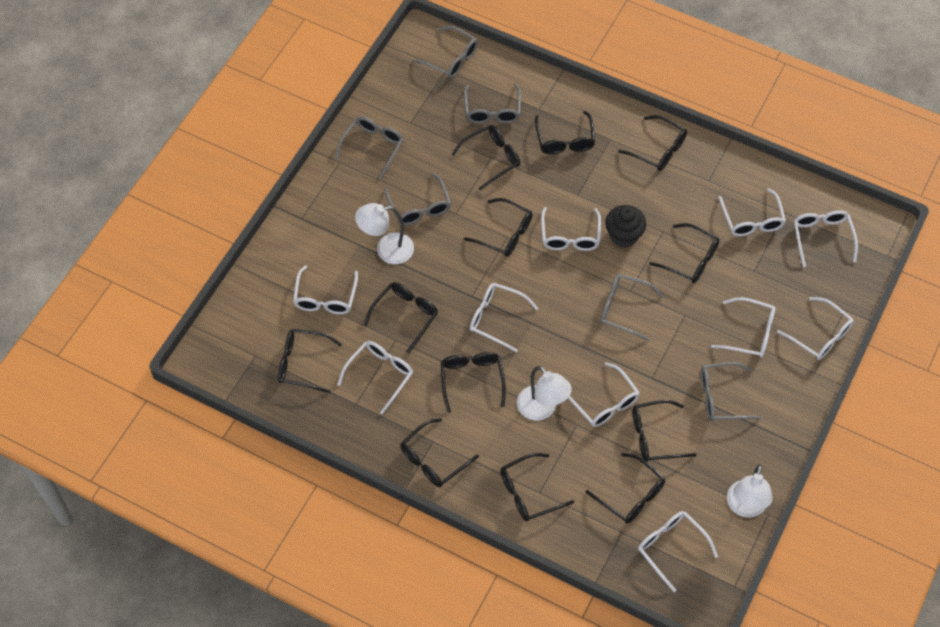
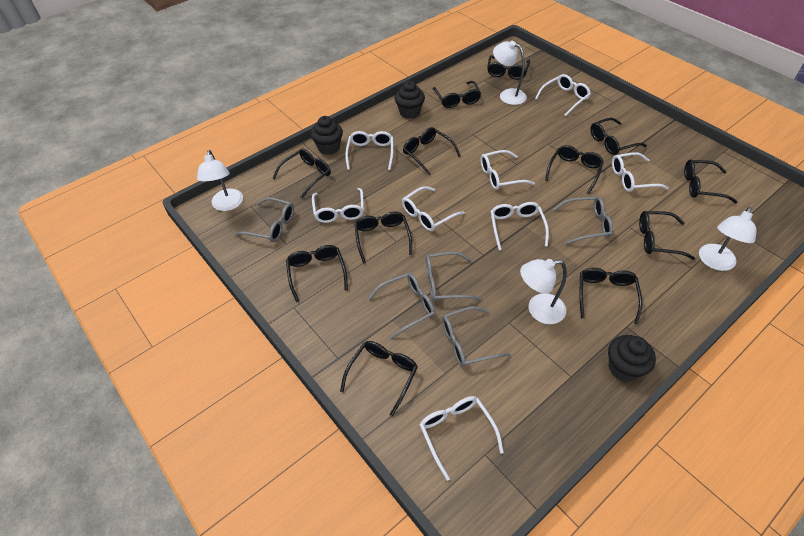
black cupcake: [605,205,646,248] = 1 -> [311,116,343,155] [395,81,425,119] [608,335,656,382] = 3
grey glasses: [335,116,404,180] [384,173,451,225] [412,26,478,78] [464,84,521,124] [600,274,664,341] [701,362,762,421] = 6 -> [235,197,294,242] [367,273,435,339] [426,252,481,302] [442,306,511,367] [553,196,613,245] = 5
white glasses: [293,265,358,314] [337,341,413,414] [470,283,538,352] [541,207,601,251] [568,362,640,427] [638,511,718,592] [711,297,775,358] [718,188,786,236] [777,297,854,360] [794,210,858,267] = 10 -> [312,188,364,223] [345,131,394,170] [402,186,465,231] [420,396,504,481] [481,150,535,190] [491,202,549,250] [535,74,591,116] [612,152,669,192] = 8
white lamp: [355,203,414,264] [517,366,572,420] [727,464,773,518] = 3 -> [197,150,243,211] [493,41,527,105] [520,259,567,324] [699,207,756,271] = 4

